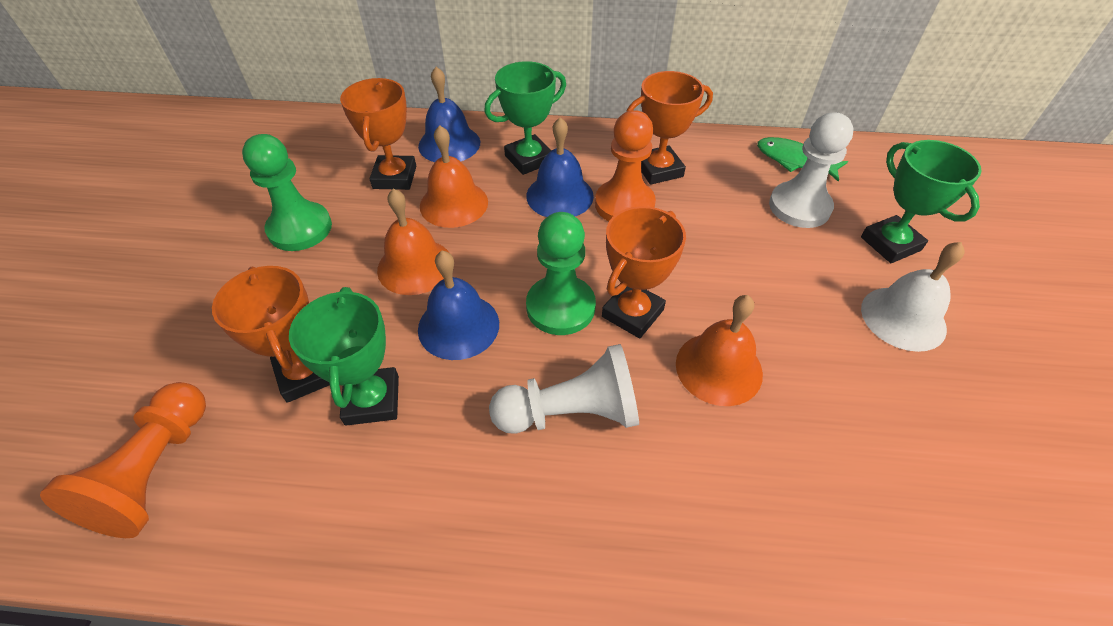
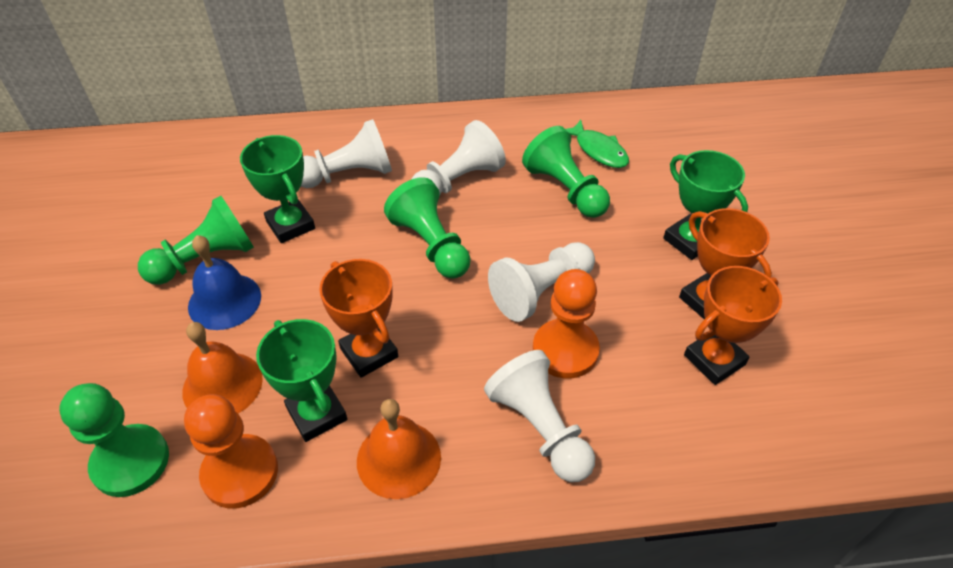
blue bell: [418,67,480,162] [418,251,499,360] [526,117,594,217] = 3 -> [188,235,261,330] = 1
green pawn: [242,134,332,251] [526,212,596,335] = 2 -> [59,383,169,497] [138,196,254,285] [384,177,471,279] [522,126,610,218] = 4
orange bell: [377,188,449,295] [420,125,488,228] [676,295,763,406] = 3 -> [182,322,263,414] [357,399,441,499] = 2
orange trophy: [212,266,330,403] [340,78,416,190] [602,206,686,338] [626,71,713,185] = 4 -> [319,259,398,378] [679,208,772,319] [684,266,782,385] = 3
white bell: [861,242,965,352] = 1 -> none = 0
white pawn: [489,344,639,434] [769,112,853,228] = 2 -> [300,119,392,188] [411,120,506,196] [484,350,595,482] [488,242,595,322] = 4

